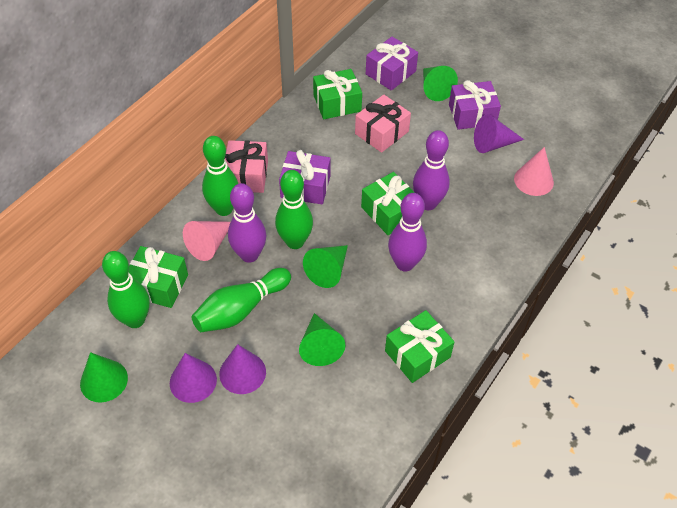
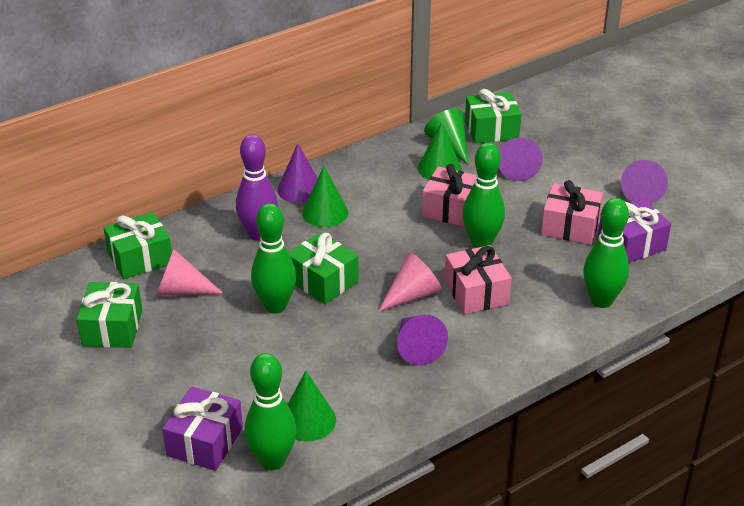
pink gift: [225,140,268,193] [355,95,411,153] = 2 -> [422,164,476,227] [444,245,511,315] [541,180,603,245] = 3
purple bowling pin: [228,183,266,263] [388,193,427,272] [413,130,450,210] = 3 -> [236,134,278,241] = 1
purple cone: [170,353,217,403] [219,344,266,394] [474,114,524,153] = 3 -> [277,143,318,203] [397,315,448,365] [499,137,543,181] [621,160,668,204] = 4
purple gift: [279,150,331,205] [366,37,418,91] [449,80,501,130] = 3 -> [162,387,243,471] [598,199,671,263] = 2

